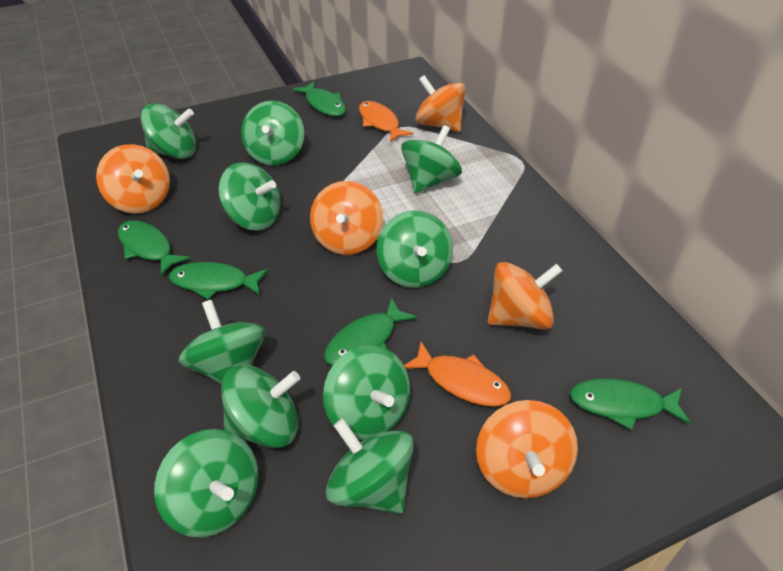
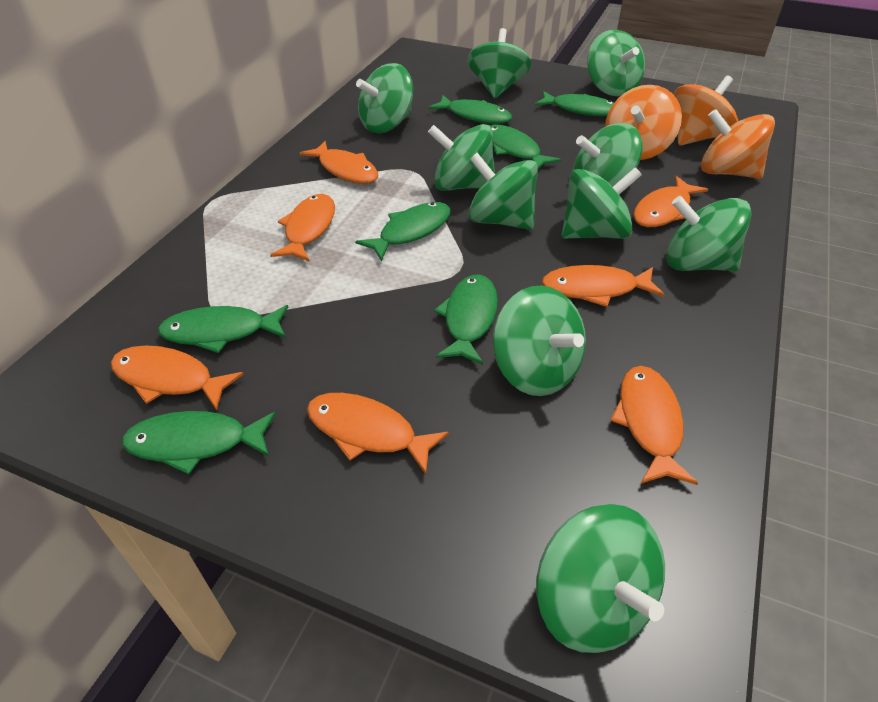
green fish: [118,221,190,276] [169,262,268,300] [293,81,346,116] [324,297,417,366] [570,378,690,430] = 5 -> [122,411,276,475] [158,305,288,353] [355,202,451,261] [428,95,512,124] [434,274,498,365] [490,125,561,169] [535,91,614,116] = 7
orange fish: [359,101,413,142] [404,342,511,407] = 2 -> [111,345,244,410] [270,194,335,261] [299,141,378,184] [307,393,449,475] [542,265,664,307] [610,366,698,485] [633,176,708,227] = 7
orange spinning top: [96,144,170,214] [310,181,383,255] [415,75,466,132] [476,400,578,498] [488,262,562,330] = 5 -> [605,85,682,160] [674,75,738,146] [701,109,775,179] = 3

